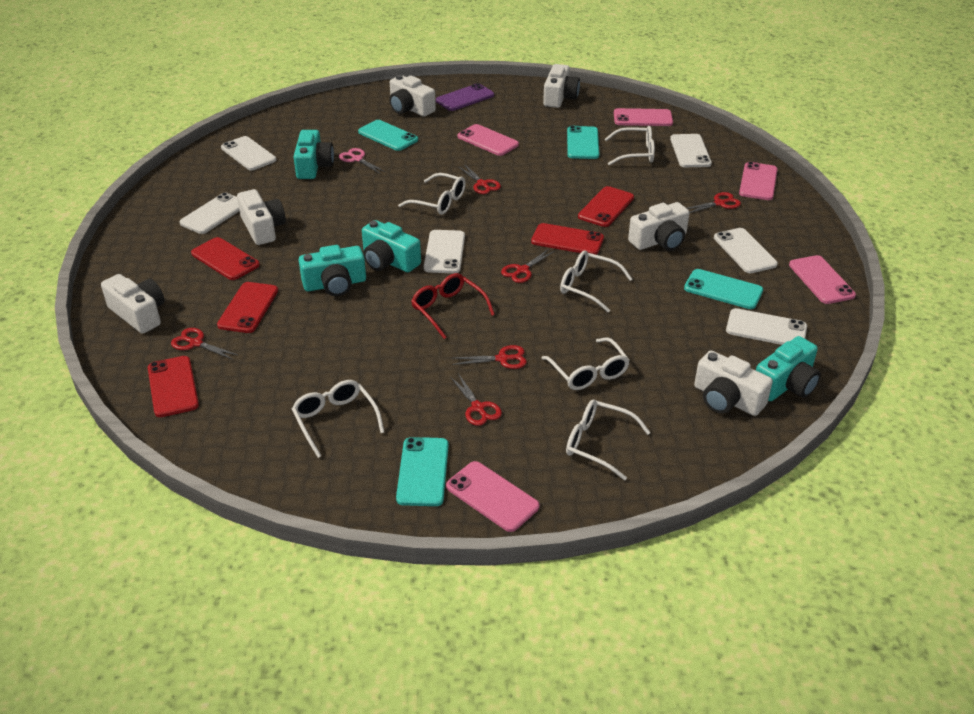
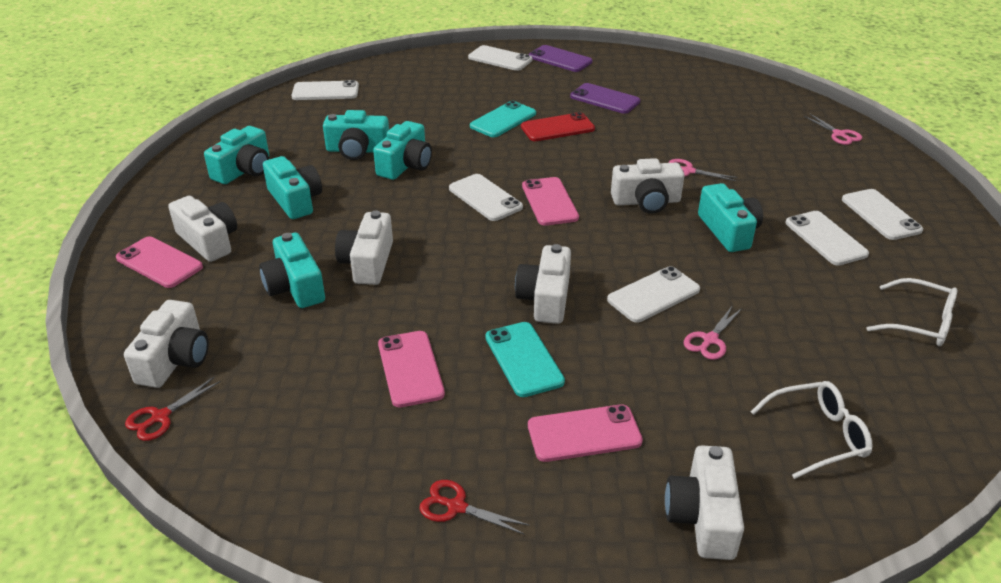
pink phone: [446,461,540,532] [458,124,519,156] [614,108,673,126] [739,162,777,200] [789,255,856,304] = 5 -> [116,236,203,288] [378,331,445,407] [522,177,579,226] [528,404,643,462] = 4
pink scissors: [339,148,385,174] = 1 -> [669,159,738,181] [684,305,742,360] [804,114,862,145] = 3
purple phone: [436,83,494,111] = 1 -> [529,45,592,72] [570,83,640,114] = 2
red glasses: [411,273,495,339] = 1 -> none = 0
red phone: [148,356,199,417] [191,237,260,280] [217,282,278,333] [531,223,604,255] [578,186,634,227] = 5 -> [521,112,595,141] = 1
red scissors: [171,328,239,360] [451,373,502,426] [452,345,527,369] [458,164,501,194] [501,249,555,283] [687,192,741,213] = 6 -> [125,377,221,441] [420,480,529,535] = 2
turquoise camera: [294,130,334,179] [299,245,366,296] [362,220,421,272] [756,336,821,401] = 4 -> [204,126,269,184] [259,233,325,308] [263,156,322,219] [323,110,389,160] [373,121,432,180] [698,183,763,252] = 6
turquoise phone: [358,120,418,151] [396,437,449,506] [567,126,599,159] [684,269,763,309] = 4 -> [470,101,536,137] [485,322,565,397] = 2
white glasses: [292,380,384,458] [398,173,466,215] [542,337,630,390] [560,250,632,312] [566,399,651,480] [605,126,655,165] = 6 -> [751,381,873,479] [866,278,957,346] = 2

